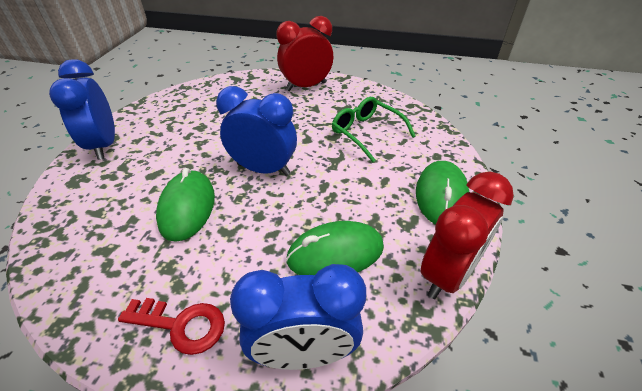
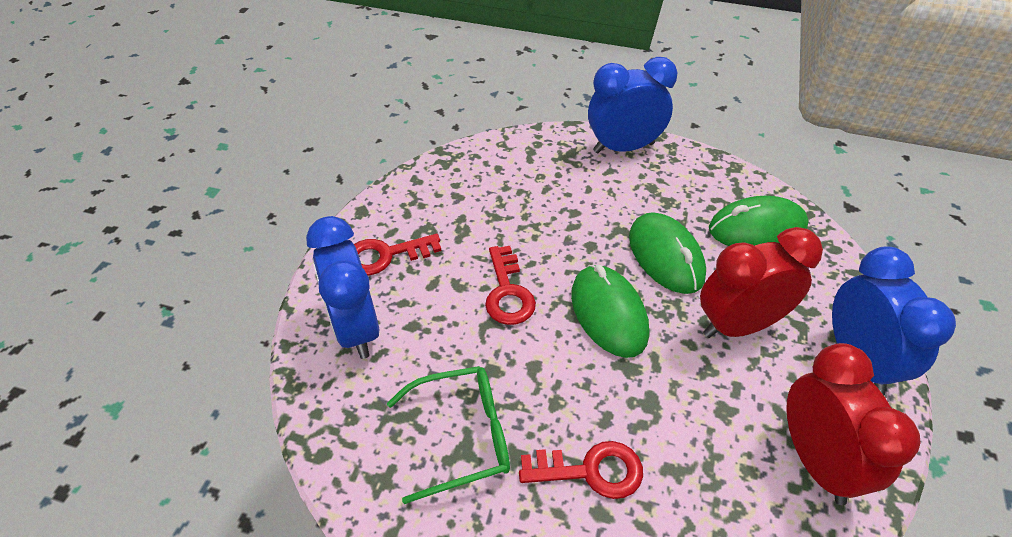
red key: [118,298,225,355] = 1 -> [354,234,442,275] [485,246,536,325] [519,441,643,499] = 3

